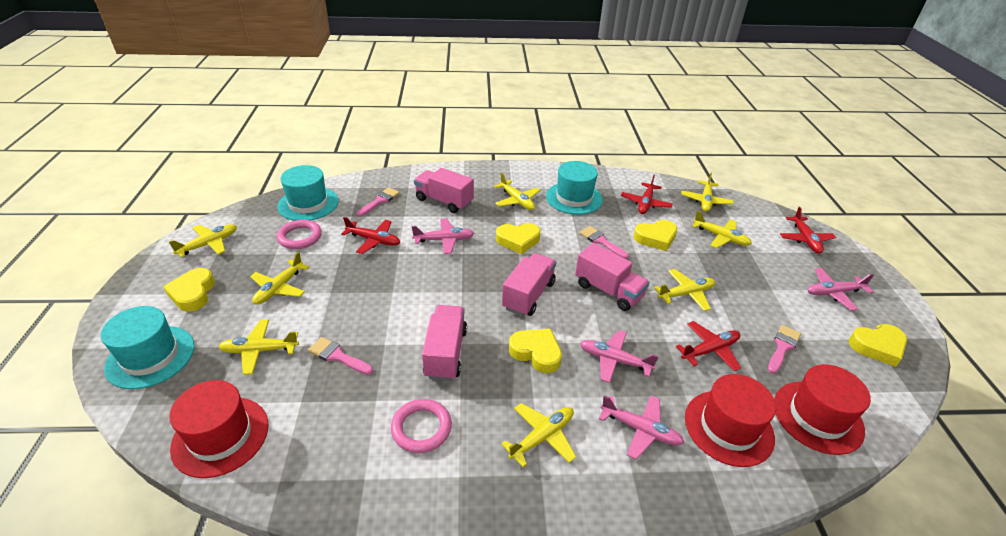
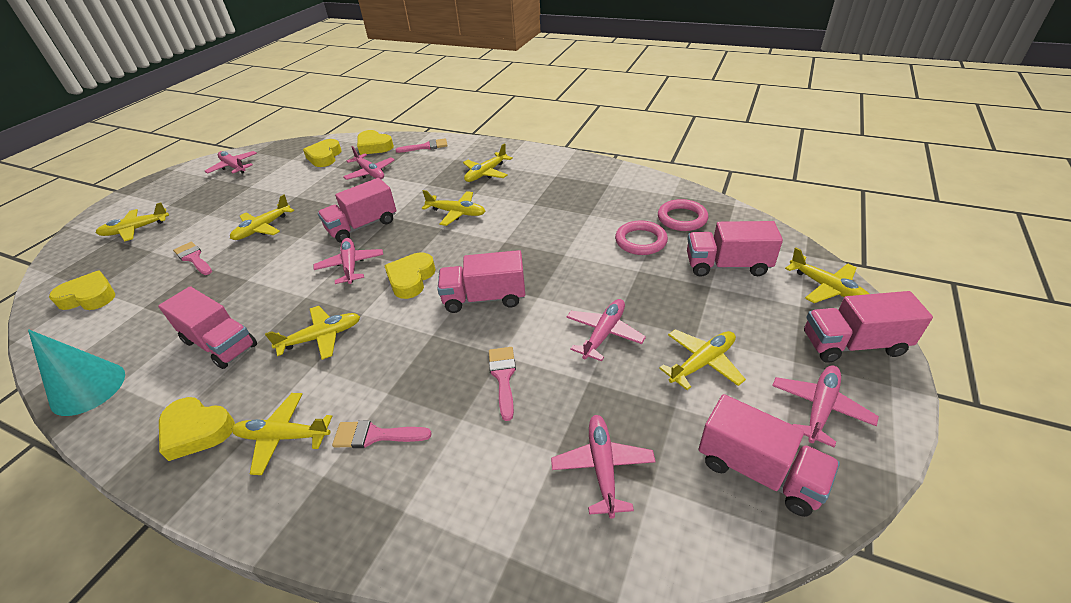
pink plane: [412,219,474,254] [580,330,659,383] [599,395,684,459] [808,268,874,310] = 4 -> [205,151,257,174] [314,238,383,284] [343,146,395,180] [551,415,656,519] [566,299,646,362] [772,365,879,448] = 6
pink truck: [414,168,474,213] [422,305,467,381] [502,253,556,316] [575,243,650,311] = 4 -> [158,286,257,369] [318,178,397,243] [437,250,525,313] [687,221,783,277] [698,394,840,517] [804,291,933,363] = 6
red hat: [169,380,269,478] [685,374,776,467] [774,364,871,455] = 3 -> none = 0
red plane: [341,217,400,254] [621,175,673,214] [676,321,741,371] [780,207,836,254] = 4 -> none = 0
turquoise cone: none = 0 -> [28,329,125,416] = 1
turquoise hat: [101,306,194,389] [277,165,339,221] [546,161,603,215] = 3 -> none = 0

